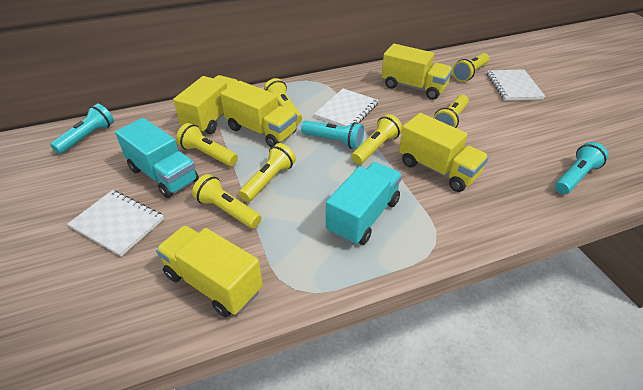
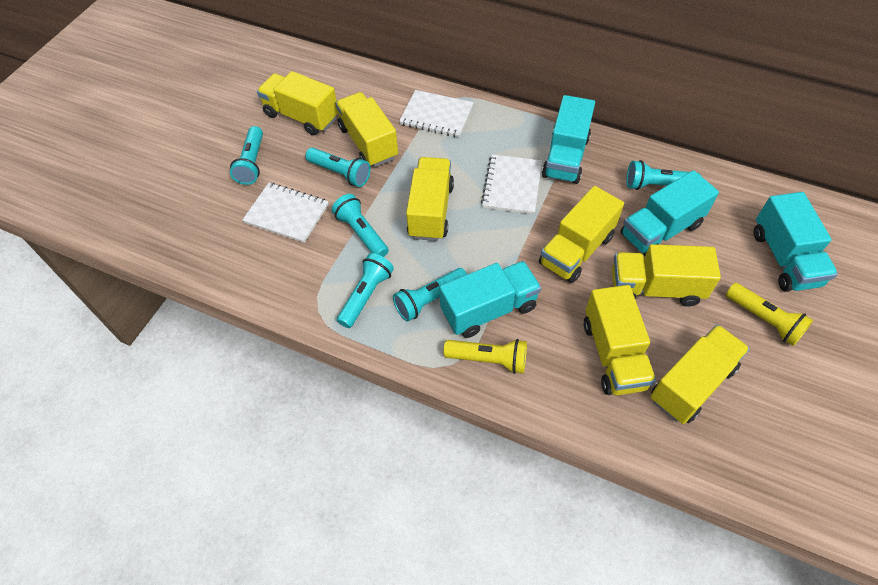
turquoise flashlight: [50,104,114,154] [301,121,364,149] [555,142,608,194] = 3 -> [230,126,263,185] [305,148,371,187] [332,194,389,257] [337,253,394,328] [393,268,467,322] [626,160,701,190] = 6
turquoise truck: [115,118,199,198] [326,162,402,245] = 2 -> [439,261,541,338] [542,95,595,184] [621,170,719,256] [754,192,838,292] = 4
yellow flashlight: [176,123,238,166] [192,174,261,228] [239,143,296,202] [264,78,302,124] [351,114,402,164] [433,95,469,128] [452,53,489,82] = 7 -> [443,339,527,374] [726,283,813,346] = 2
yellow truck: [156,225,263,317] [173,75,238,134] [220,81,297,147] [381,44,453,100] [399,113,489,192] = 5 -> [257,71,338,136] [335,92,398,167] [406,157,454,241] [539,186,624,283] [584,285,656,395] [612,244,721,306] [650,325,750,424] = 7

